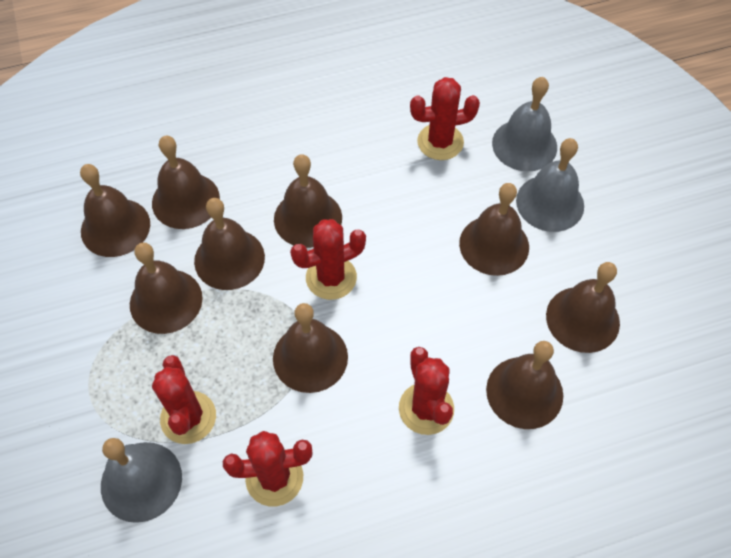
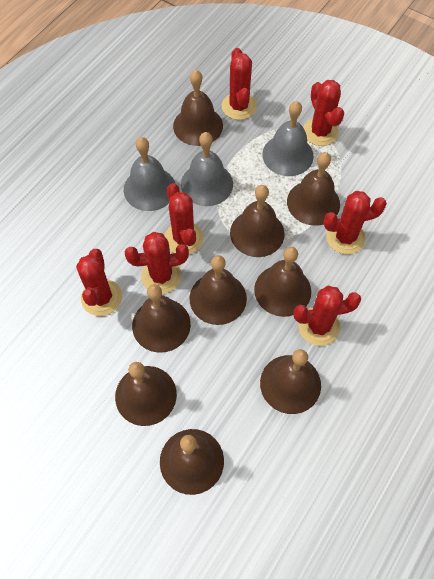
red cactus: [152,355,216,444] [223,431,313,506] [290,219,366,300] [399,347,454,435] [410,77,480,160] = 5 -> [76,249,122,316] [125,232,189,294] [165,183,203,255] [222,48,257,120] [294,286,361,346] [303,80,344,146] [323,191,387,254] = 7

